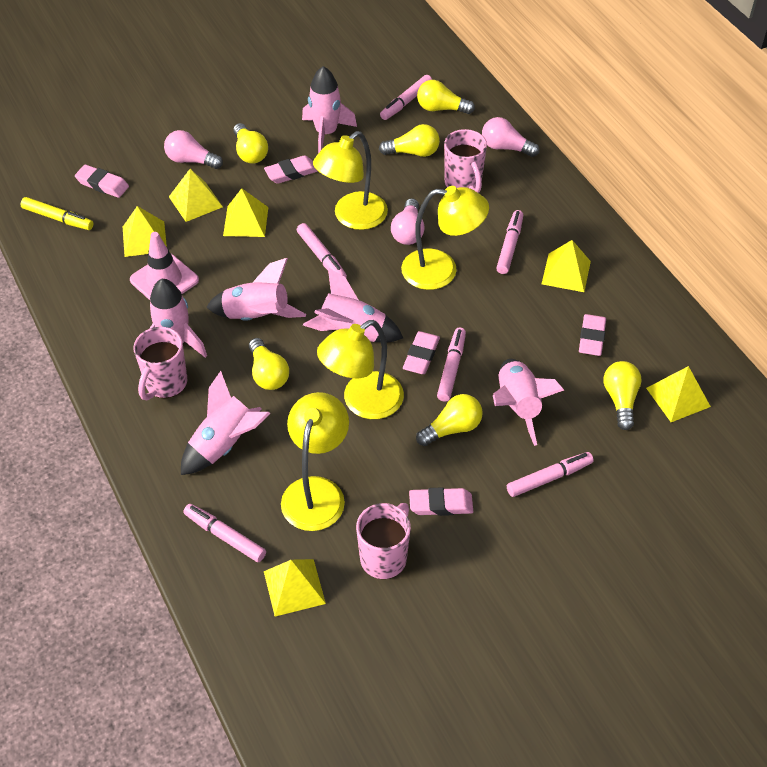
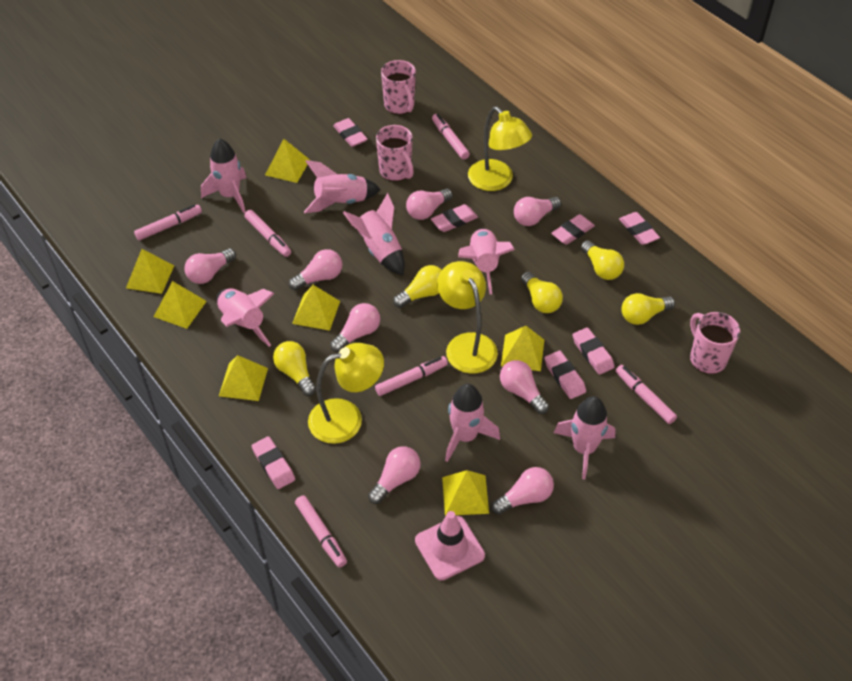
pink eraser: [75,165,129,198] [264,155,318,184] [403,331,440,374] [409,487,473,516] [579,314,606,356] = 5 -> [252,436,295,489] [333,118,368,147] [431,204,478,232] [545,350,586,399] [551,214,595,245] [572,327,614,375] [619,212,660,245] = 7
pink light bulb: [164,130,223,169] [391,198,425,245] [482,117,540,157] = 3 -> [184,249,236,284] [289,249,342,290] [330,303,380,352] [368,446,421,504] [406,188,453,220] [491,467,554,515] [500,360,549,414] [514,197,561,226] = 8
pink rocket: [149,279,207,358] [181,371,270,475] [207,258,306,321] [302,66,357,153] [303,267,403,342] [493,359,564,446] = 6 -> [201,138,247,213] [216,288,275,347] [304,160,381,213] [342,193,405,275] [445,384,500,462] [458,228,515,295] [554,396,616,479] = 7
yellow lamp: [281,392,349,531] [313,131,388,230] [317,320,404,419] [401,186,489,290] = 4 -> [308,343,384,444] [437,261,498,374] [468,107,532,191] = 3
yellow light bulb: [233,123,268,164] [249,338,289,390] [379,124,440,157] [416,394,483,446] [417,80,475,114] [604,361,642,430] = 6 -> [273,341,316,396] [393,265,442,308] [521,271,563,313] [581,240,624,280] [622,293,675,325] = 5
yellow marker: [21,197,94,230] = 1 -> none = 0
yellow pyramid: [123,206,167,257] [169,169,223,222] [223,188,268,237] [264,559,326,617] [542,240,591,292] [646,366,711,422] = 6 -> [126,249,174,294] [154,281,207,329] [219,355,268,401] [265,139,310,183] [292,285,340,331] [442,470,489,516] [501,326,544,371] = 7

